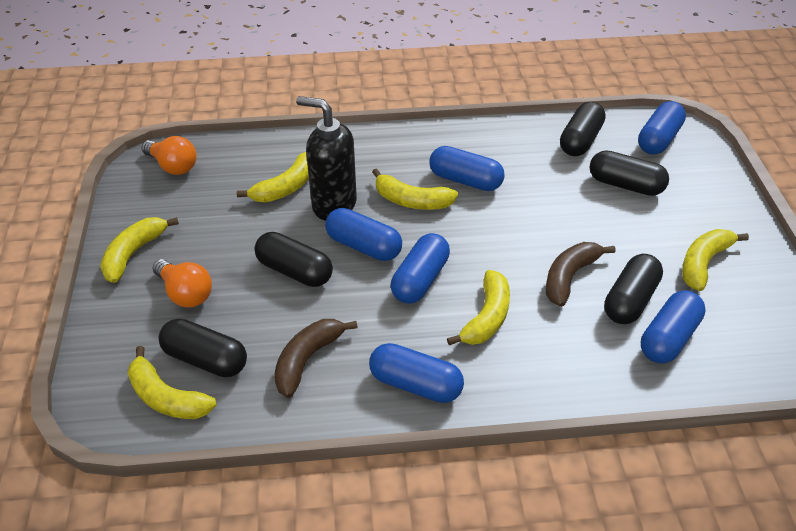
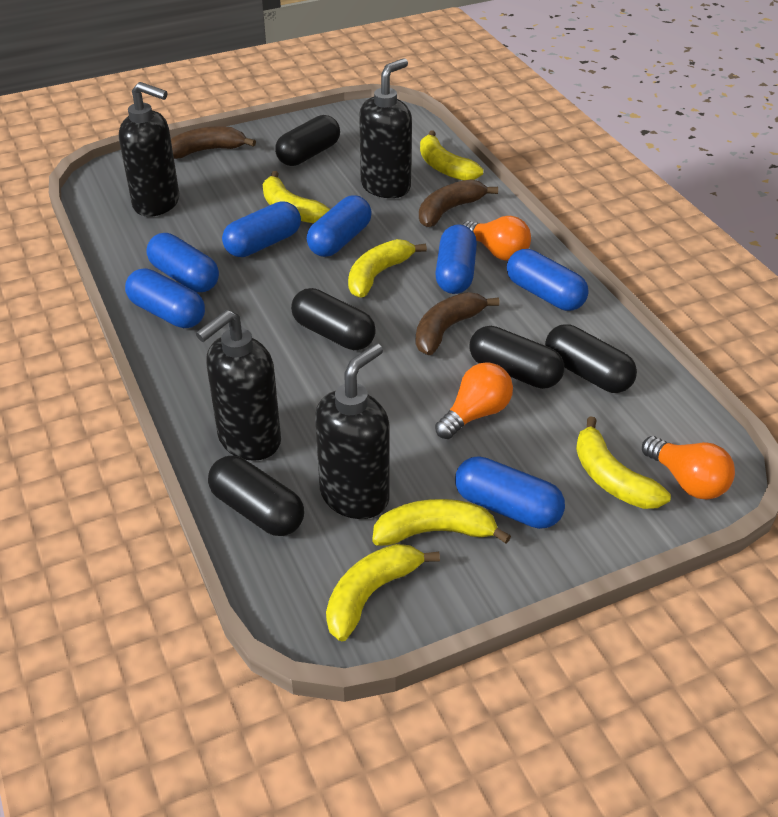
black soap dispenser: [296,96,357,221] = 1 -> [119,82,179,217] [196,310,281,461] [315,343,390,519] [359,58,412,198] = 4
blue capsule: [325,208,402,261] [369,343,464,403] [391,233,450,303] [429,146,505,191] [638,101,686,155] [641,290,706,364] = 6 -> [125,268,205,328] [146,233,219,292] [222,201,301,257] [307,195,372,257] [435,224,477,294] [455,456,565,529] [507,249,589,311] = 7
brown banana: [274,319,358,398] [546,242,616,307] = 2 -> [171,126,256,159] [415,292,500,355] [419,179,498,227] = 3
orange light bulb: [141,136,197,175] [152,259,212,308] = 2 -> [435,362,513,439] [462,216,531,261] [642,436,735,499] = 3

